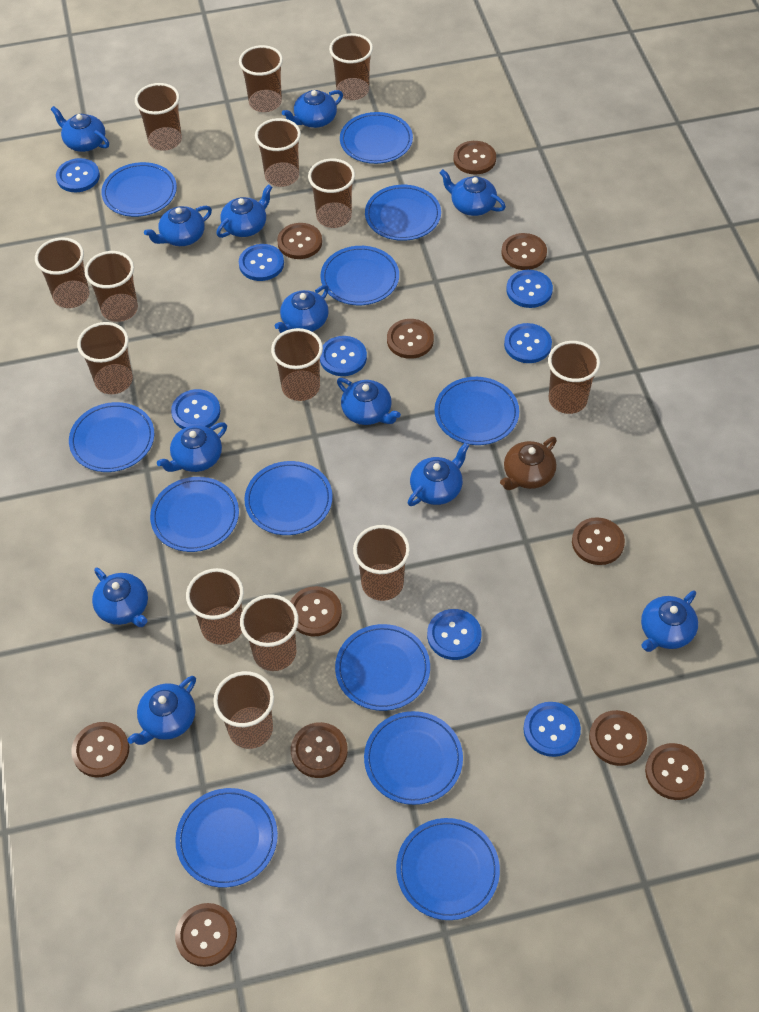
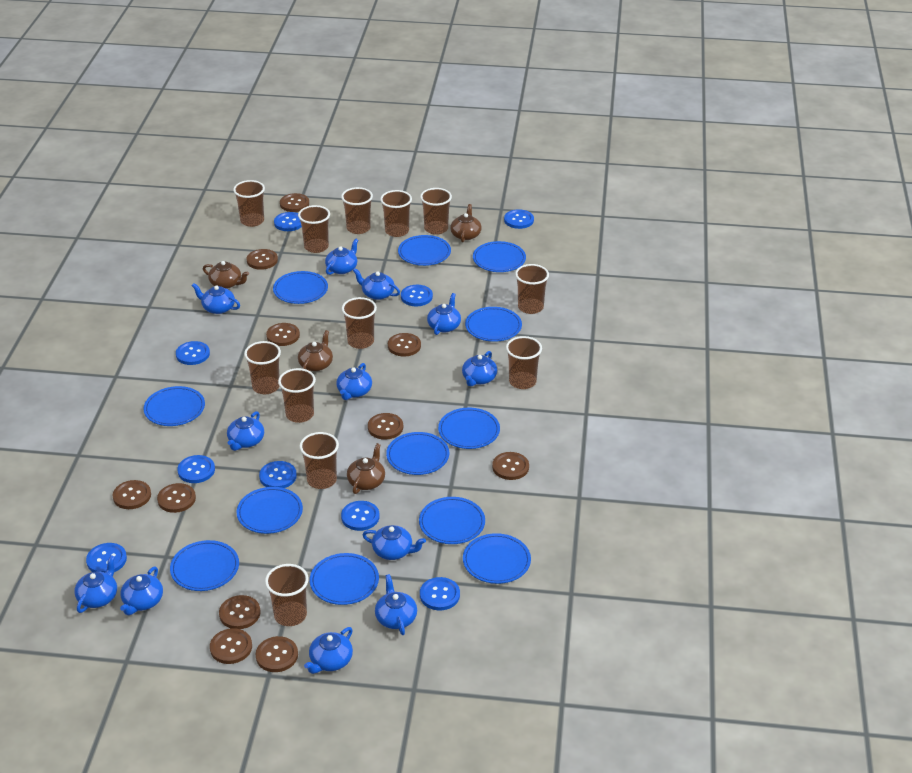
blue button: [56,158,100,192] [171,389,221,429] [239,244,284,281] [320,336,367,376] [427,609,481,660] [504,323,552,363] [506,270,553,308] [523,702,581,757] = 8 -> [86,543,127,572] [176,341,210,365] [177,455,215,483] [259,461,297,488] [274,212,302,231] [341,501,379,531] [401,285,433,306] [420,577,460,610] [504,209,534,229] = 9
brown cup: [35,237,89,308] [77,322,133,394] [85,251,138,322] [135,83,182,151] [186,568,244,645] [213,671,274,749] [239,45,283,112] [240,594,299,671] [255,118,301,187] [271,328,323,401] [308,159,355,228] [329,33,373,100] [353,525,410,601] [548,341,600,414] = 14 -> [233,180,265,227] [244,341,281,394] [265,564,309,626] [278,368,316,423] [298,205,330,253] [299,432,339,489] [341,187,373,234] [342,297,377,349] [380,190,412,237] [420,188,452,235] [506,336,542,389] [515,264,549,314] = 12
brown teapot: [500,437,557,490] = 1 -> [203,261,249,289] [298,330,333,371] [347,443,385,494] [450,204,482,242] = 4

